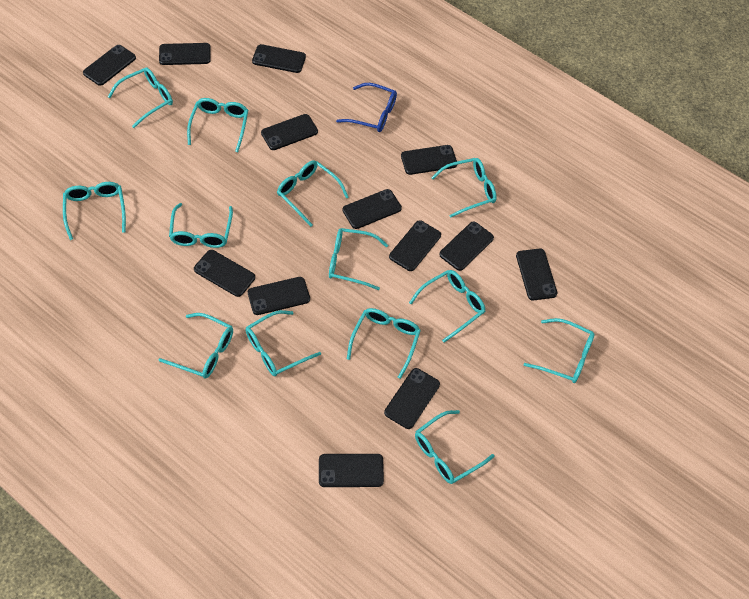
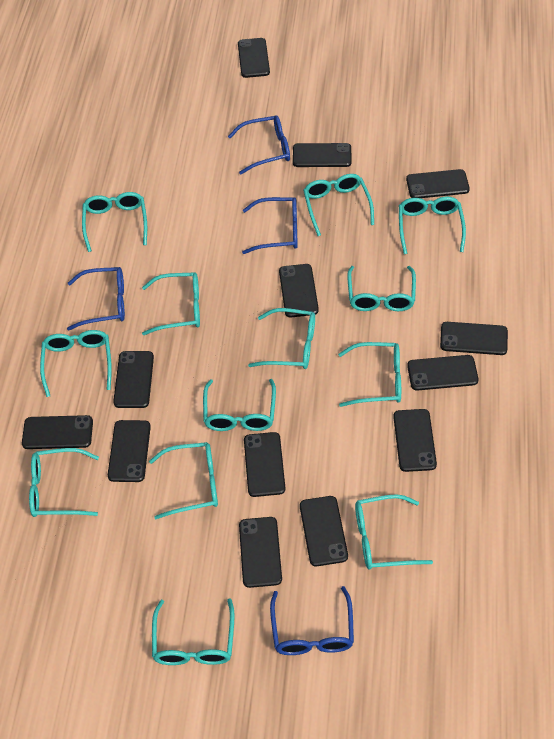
blue glasses: [336,83,397,132] = 1 -> [67,267,125,331] [228,115,290,175] [242,197,298,254] [270,586,354,655] = 4

